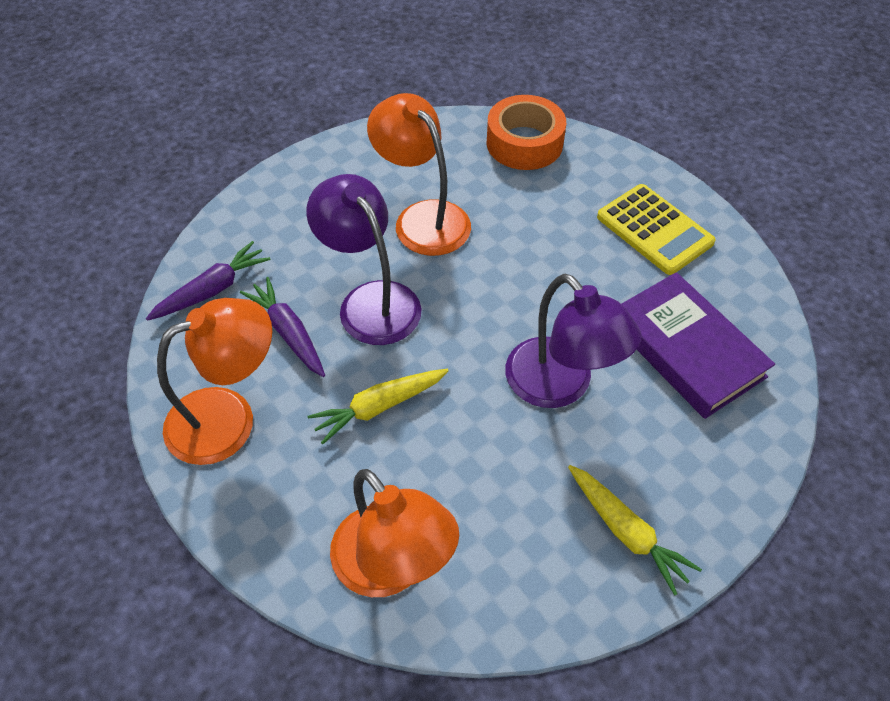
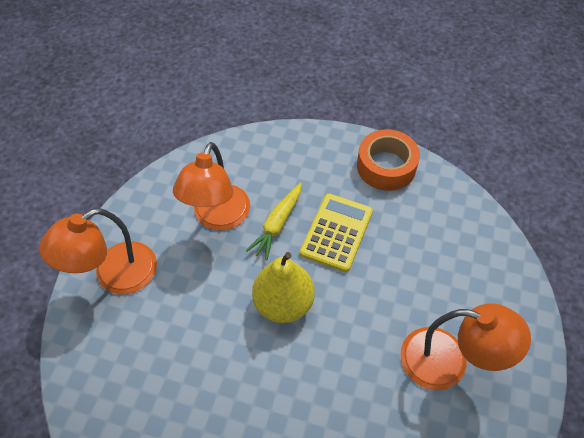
purple book: [622,272,775,419] = 1 -> none = 0
purple carrot: [146,241,271,321] [240,277,325,377] = 2 -> none = 0
purple lamp: [306,174,422,345] [505,274,641,408] = 2 -> none = 0
yellow carrot: [308,369,449,444] [568,465,702,596] = 2 -> [246,183,302,260] = 1
yellow pear: none = 0 -> [252,252,315,323] = 1

